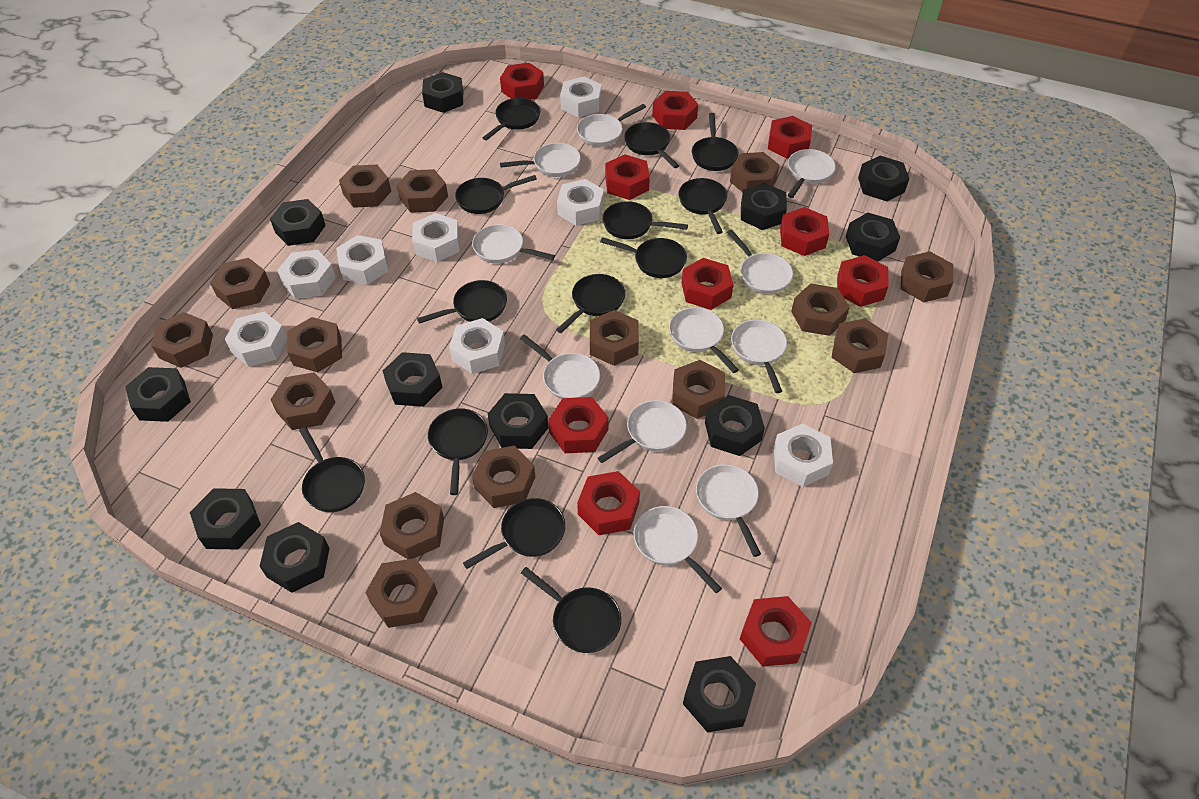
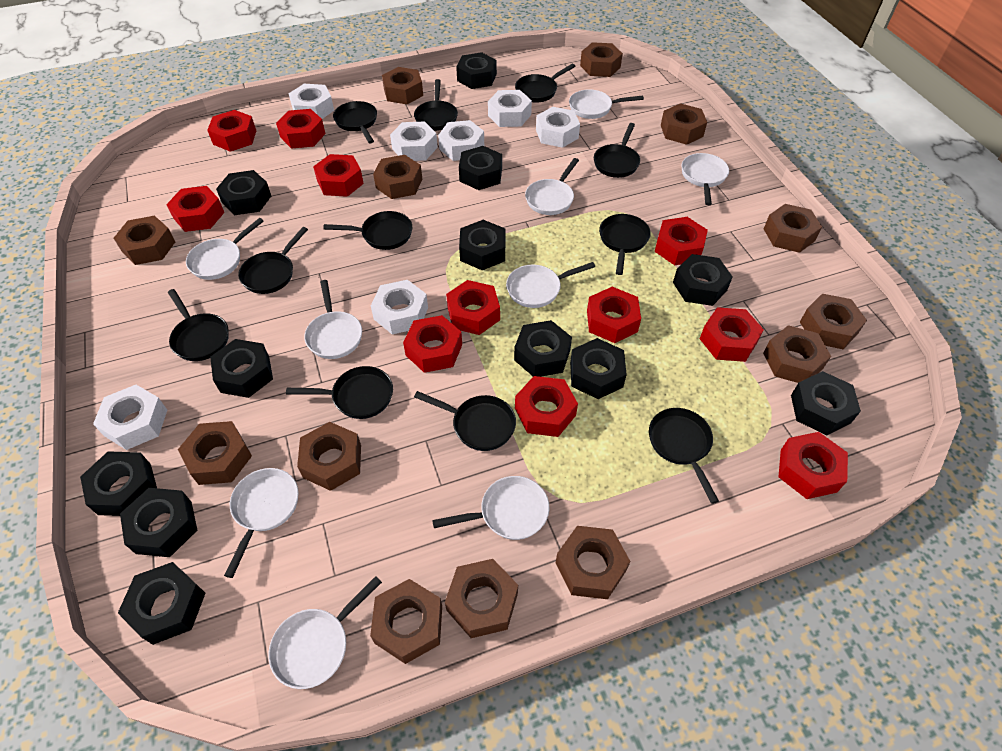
black pan: [299,427,365,512] [417,280,507,324] [428,408,488,495] [455,175,537,214] [463,498,565,569] [482,98,540,140] [521,567,621,653] [556,274,625,333] [600,237,687,278] [603,201,688,239] [624,122,679,168] [679,178,727,234] [692,113,738,171] = 13 -> [168,289,229,361] [238,227,308,294] [286,366,393,419] [323,211,412,250] [333,101,377,144] [414,79,458,131] [414,391,516,451] [515,64,576,103] [594,123,640,178] [599,214,651,275] [649,408,719,504] = 11
brown nut: [151,312,213,368] [210,258,270,309] [270,372,335,430] [287,317,342,372] [339,164,391,208] [365,558,438,628] [380,492,444,559] [397,169,448,213] [472,446,535,508] [590,310,639,366] [672,360,725,419] [730,152,779,192] [791,283,850,336] [832,319,888,373] [901,251,953,302] = 15 -> [114,216,175,265] [178,421,252,485] [297,422,361,491] [370,579,442,664] [373,155,422,199] [382,67,423,104] [445,559,518,638] [556,526,631,599] [580,42,623,77] [661,103,707,145] [763,325,831,383] [764,204,822,253] [800,294,867,349] = 13
red nut: [500,63,544,100] [548,397,609,453] [577,471,640,535] [605,154,650,200] [652,91,698,130] [681,258,733,310] [740,596,812,667] [768,116,812,159] [780,207,829,256] [837,255,889,307] = 10 -> [166,186,224,232] [207,110,256,152] [276,109,325,149] [313,154,364,197] [403,315,462,373] [446,280,500,335] [515,376,578,437] [587,287,641,343] [654,217,708,265] [700,307,764,362] [779,432,848,499] = 11
white nut: [225,312,287,367] [277,250,336,299] [336,235,388,285] [412,213,460,262] [449,318,505,374] [557,179,604,226] [560,77,602,117] [774,423,833,487] = 8 -> [93,385,167,450] [288,84,334,119] [371,280,428,334] [390,121,438,161] [438,120,484,161] [488,90,532,127] [536,107,580,148] = 7
white pan: [472,224,555,263] [500,143,581,177] [520,334,600,399] [577,104,646,147] [598,400,687,463] [634,506,722,593] [669,307,739,373] [696,464,761,557] [727,229,793,294] [731,319,787,393] [788,149,836,198] = 11 -> [186,218,264,280] [224,468,299,578] [269,576,382,689] [304,280,362,359] [432,476,549,540] [506,262,595,308] [525,158,579,215] [569,89,644,119] [681,153,729,205] = 9

